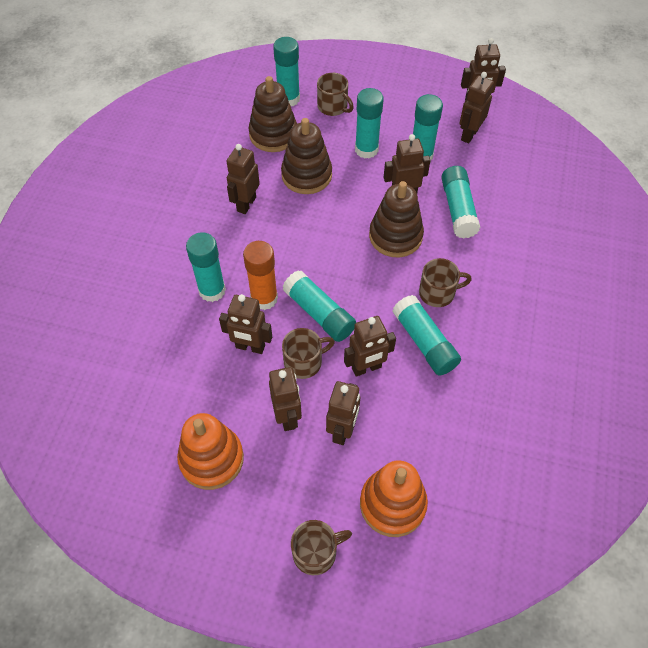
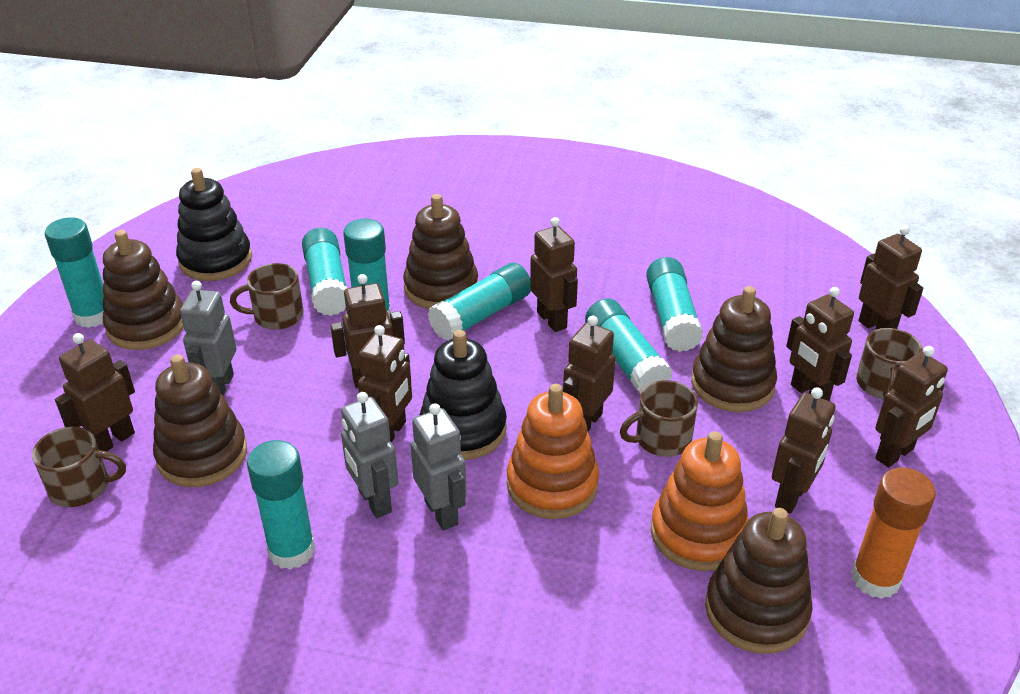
black stacking toy: none = 0 -> [176,168,252,281] [419,330,507,460] = 2
brown robot: [219,294,272,354] [227,144,260,214] [269,367,302,431] [326,381,360,445] [344,316,396,377] [384,134,431,193] [459,72,494,143] [461,38,506,101] = 8 -> [55,333,135,452] [330,274,405,388] [358,325,412,443] [530,217,578,332] [563,315,616,431] [772,387,836,513] [786,287,854,401] [858,225,923,330] [875,346,948,467] = 9
brown stacking toy: [248,76,297,152] [281,118,332,194] [369,181,424,257] = 3 -> [103,230,184,350] [153,354,247,487] [403,194,478,309] [691,286,777,412] [705,508,813,654] = 5
grey robot: none = 0 -> [180,281,236,396] [341,392,398,518] [411,403,467,531] = 3

